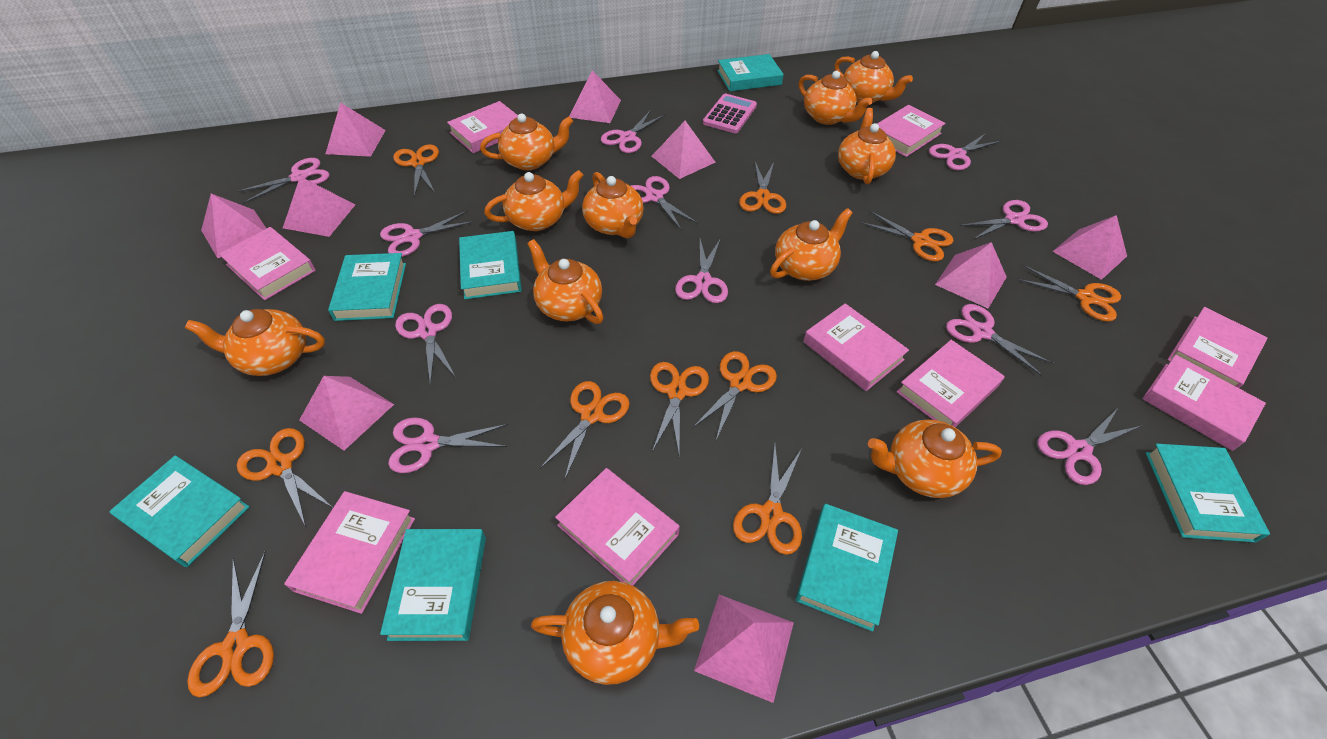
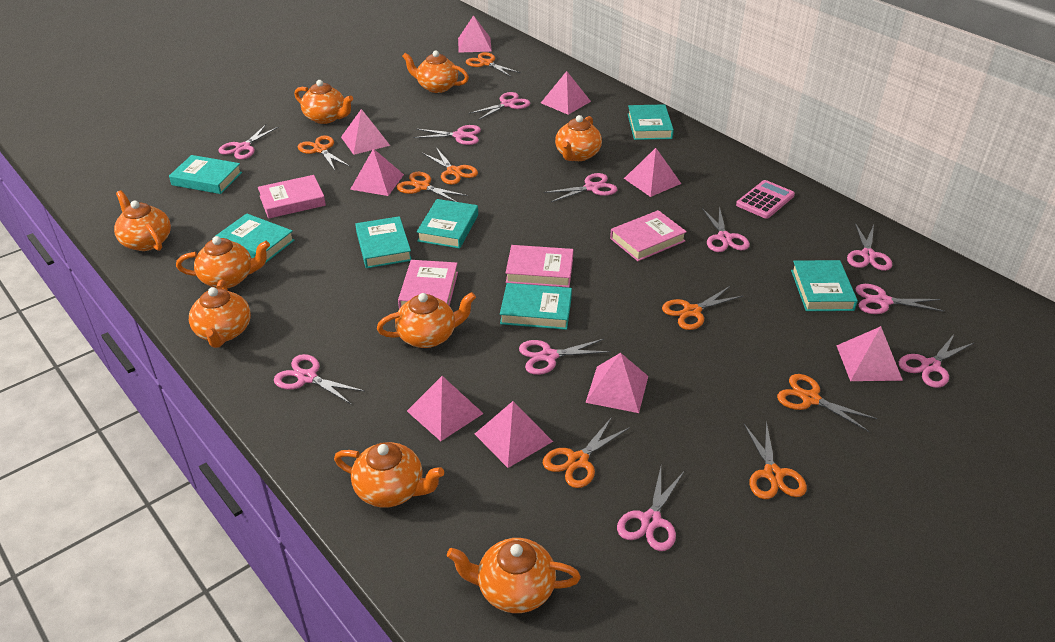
orange scissors: [187,551,274,697] [237,428,333,527] [393,144,439,197] [540,381,630,481] [650,362,709,453] [692,351,777,440] [733,444,802,555] [739,162,786,214] [860,210,954,261] [1017,265,1121,322] = 10 -> [298,135,350,170] [396,172,468,202] [422,147,478,185] [466,52,521,77] [543,417,630,488] [662,286,743,330] [744,421,807,499] [777,374,877,432] = 8
orange teapot: [185,309,325,376] [480,113,573,170] [484,170,584,231] [527,239,604,324] [531,581,699,685] [582,172,644,238] [770,208,853,281] [799,71,872,125] [835,51,913,103] [838,108,896,184] [868,420,1002,498] = 11 -> [114,190,171,251] [176,236,270,288] [189,280,251,348] [294,80,353,124] [334,442,444,508] [377,292,476,348] [402,50,469,93] [447,538,581,613] [555,115,602,161] = 9
pink book: [219,227,316,300] [284,491,415,614] [447,101,518,153] [555,468,680,586] [803,303,909,391] [877,105,946,157] [897,340,1005,427] [1142,355,1266,451] [1167,307,1267,388] = 9 -> [258,175,326,219] [398,260,458,309] [506,245,573,287] [610,210,687,261] = 4

